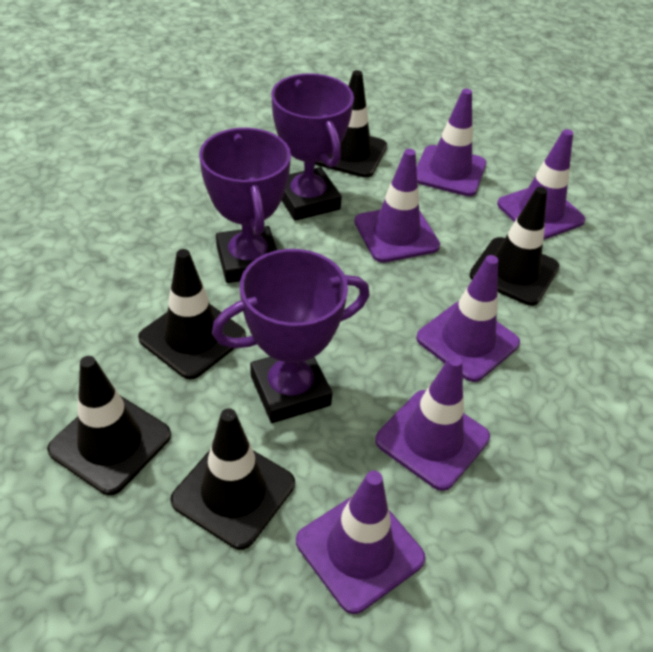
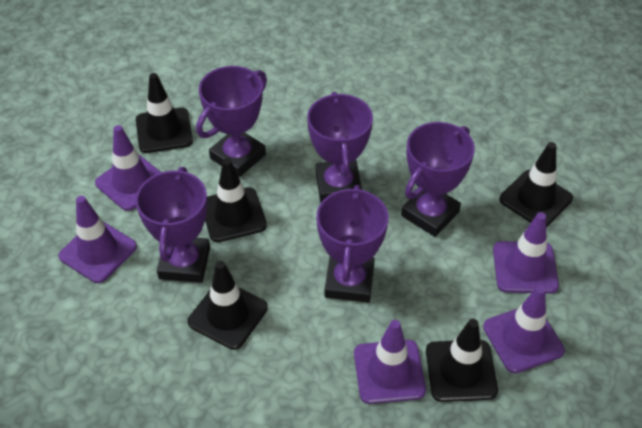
purple traffic cone: [296,471,425,614] [354,149,440,263] [375,355,490,491] [416,89,486,196] [416,255,520,382] [497,129,586,240] = 6 -> [58,196,137,283] [95,125,161,211] [354,320,426,404] [483,285,565,373] [493,212,559,294] = 5
purple trophy: [199,128,291,283] [212,249,369,423] [271,74,354,221] = 3 -> [135,167,210,283] [196,66,267,177] [307,92,373,202] [317,185,389,303] [401,122,475,237] = 5

